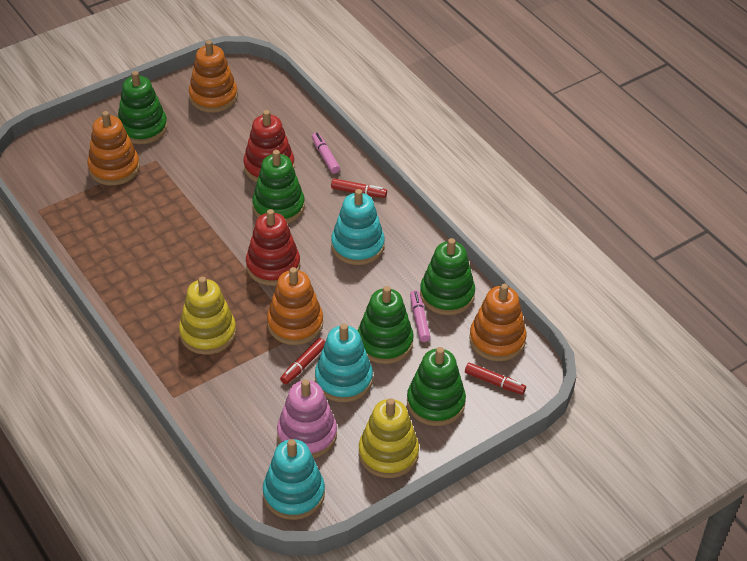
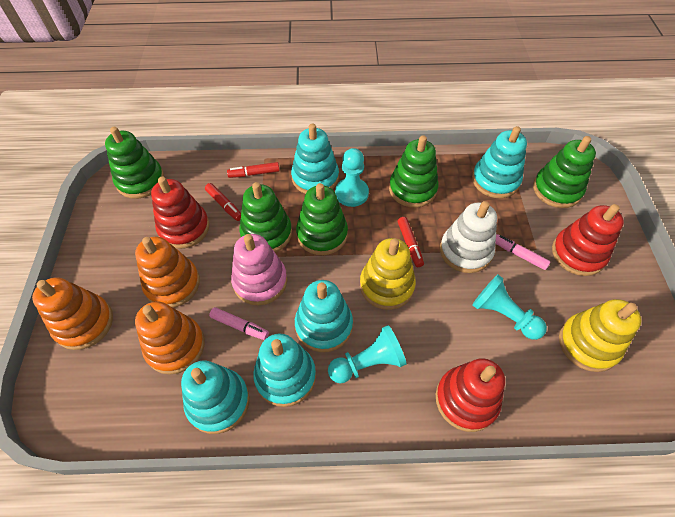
orange stacking toy: [88,111,140,186] [189,40,238,113] [267,267,323,345] [469,283,526,361] = 4 -> [32,277,113,350] [135,237,200,308] [135,302,205,375] = 3
red stacking toy: [243,110,294,182] [246,209,300,286] = 2 -> [151,177,210,249] [436,358,505,432] [552,204,624,276] = 3
turquoise pawn: none = 0 -> [328,325,407,383] [335,148,369,207] [472,275,547,340] = 3
turquoise stacking toy: [263,439,325,520] [315,324,373,402] [331,189,385,265] = 3 -> [181,361,250,434] [253,333,316,407] [291,124,339,194] [295,280,353,352] [472,126,527,198] = 5
white stacking toy: none = 0 -> [440,201,497,273] = 1

